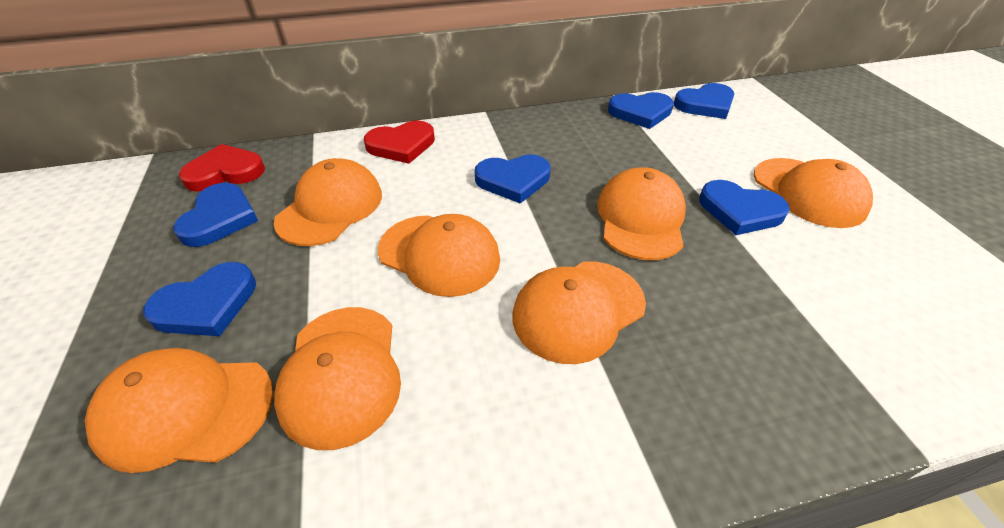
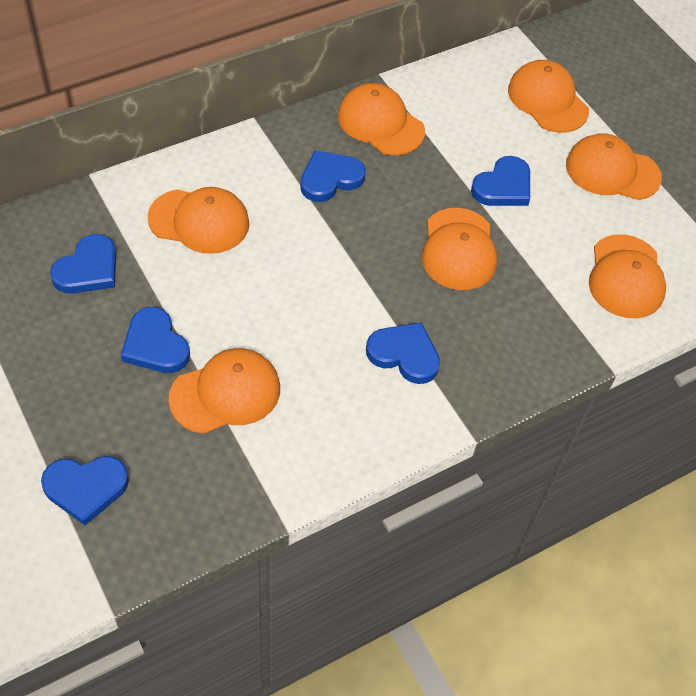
red heart: [179,144,265,192] [364,121,435,164] = 2 -> none = 0

